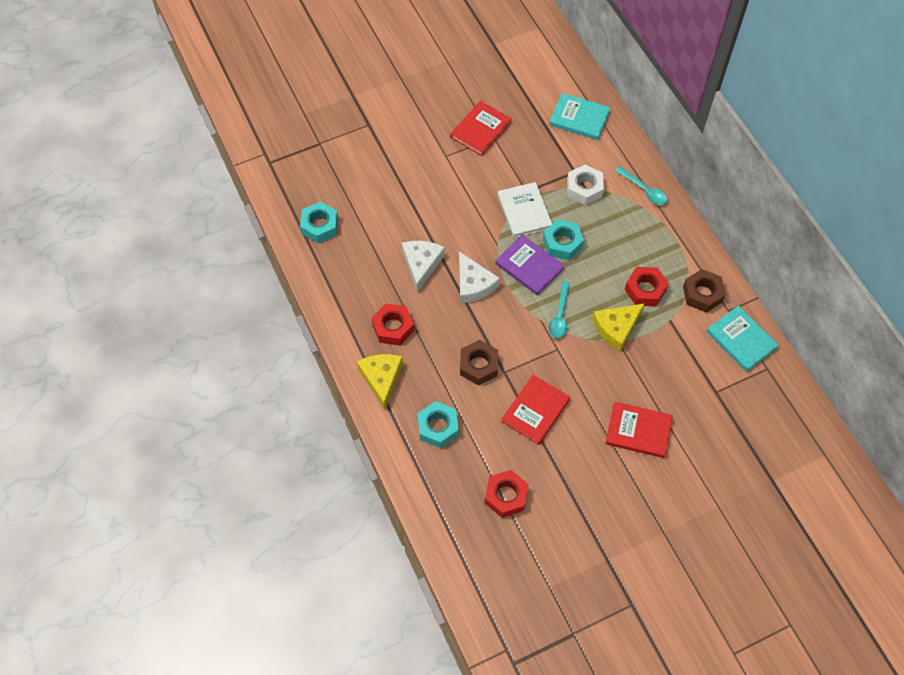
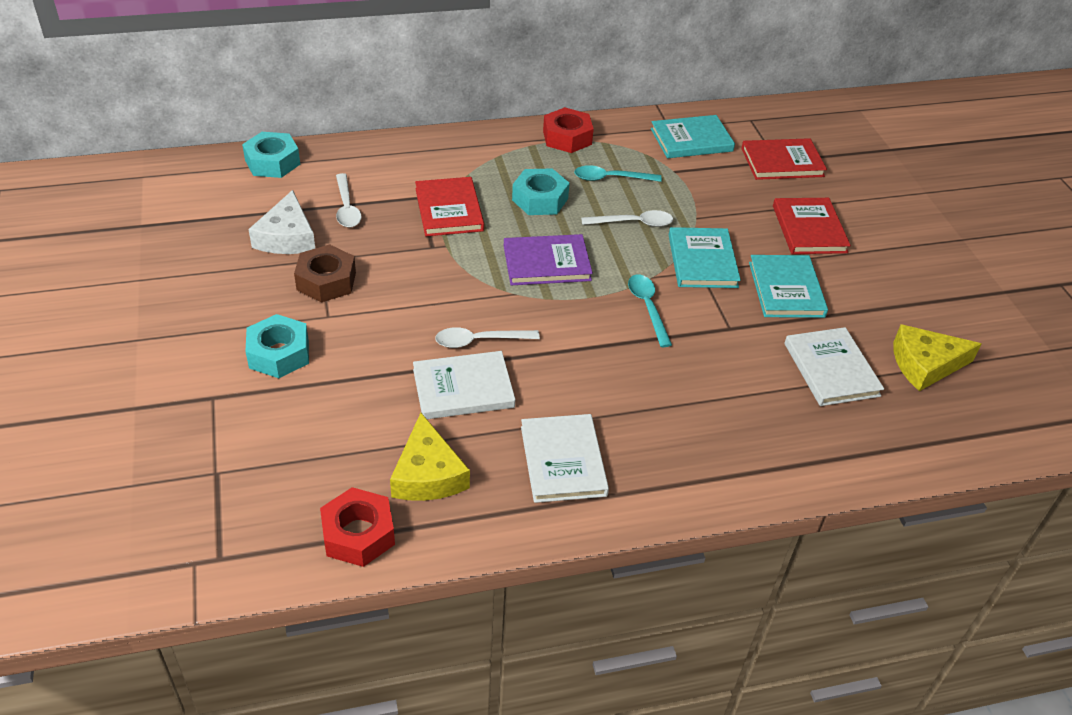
brown nut: [460,340,498,385] [683,269,726,313] = 2 -> [294,245,356,302] = 1
red nut: [372,303,414,346] [485,470,529,518] [625,267,669,306] = 3 -> [320,487,395,567] [543,107,594,153] = 2
turquoise book: [549,93,610,140] [706,305,779,372] = 2 -> [651,115,735,158] [669,227,741,288] [749,255,828,318] = 3
white book: [498,182,552,238] = 1 -> [413,351,515,419] [521,414,609,503] [785,327,884,406] = 3
white cheese: [402,241,445,292] [459,251,500,303] = 2 -> [248,190,315,254] = 1
white nut: [567,165,604,205] = 1 -> none = 0
white spoon: none = 0 -> [336,173,361,227] [435,327,540,348] [581,210,673,227] = 3

